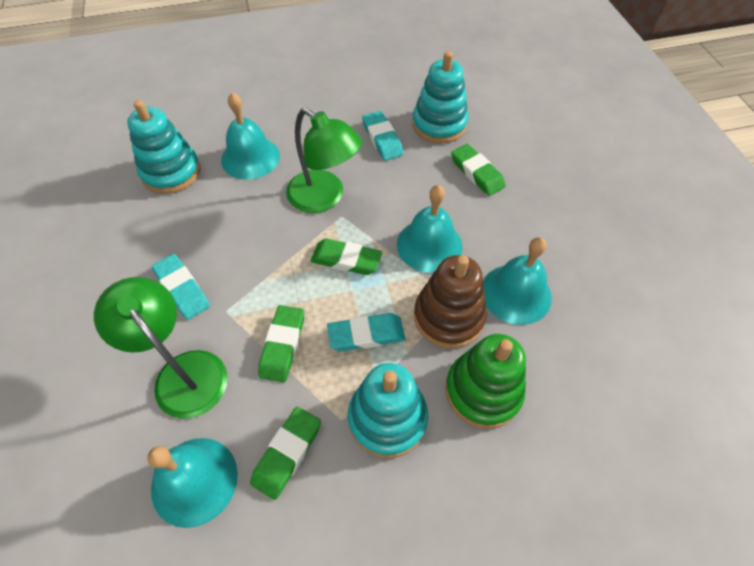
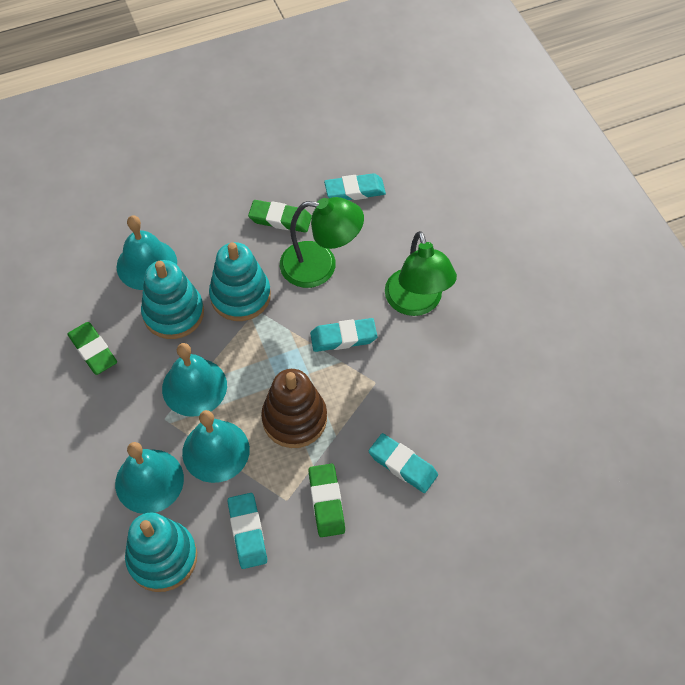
green eraser: [250,407,321,500] [258,305,304,383] [311,239,382,275] [451,144,506,196] = 4 -> [67,322,117,375] [248,200,312,233] [308,464,345,537] = 3
green stacking toy: [445,334,526,429] = 1 -> none = 0
turquoise eraser: [152,254,210,320] [327,313,405,351] [362,111,404,161] = 3 -> [228,493,267,569] [310,318,377,352] [324,173,386,200] [369,433,438,493] = 4

